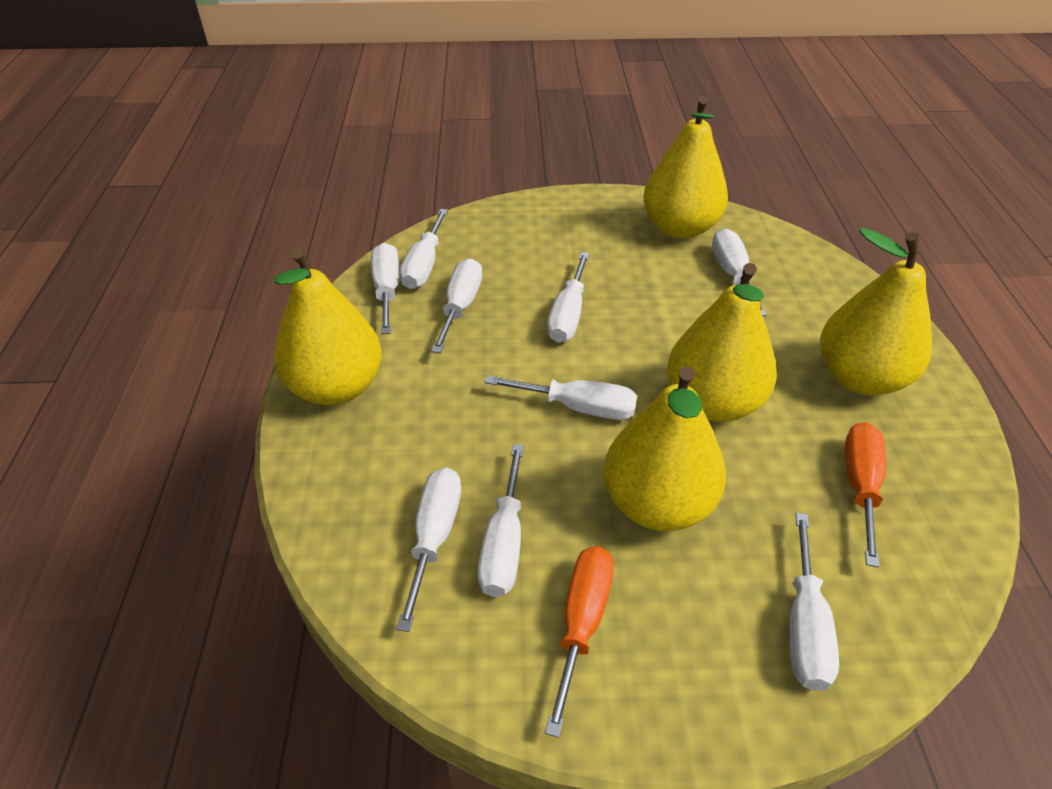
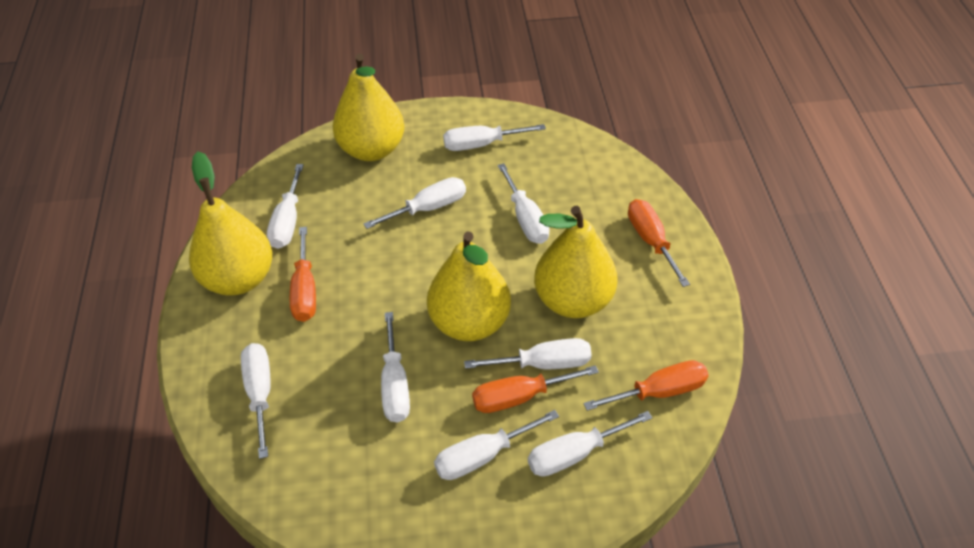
orange screwdriver: [545,547,614,738] [845,422,886,568] = 2 -> [290,227,316,322] [472,365,599,413] [583,360,709,411] [628,199,690,287] = 4
yellow pear: [274,248,382,405] [603,366,726,531] [643,96,728,239] [667,263,777,422] [820,228,932,396] = 5 -> [189,151,272,295] [333,54,405,161] [427,232,511,341] [534,206,618,318] = 4

